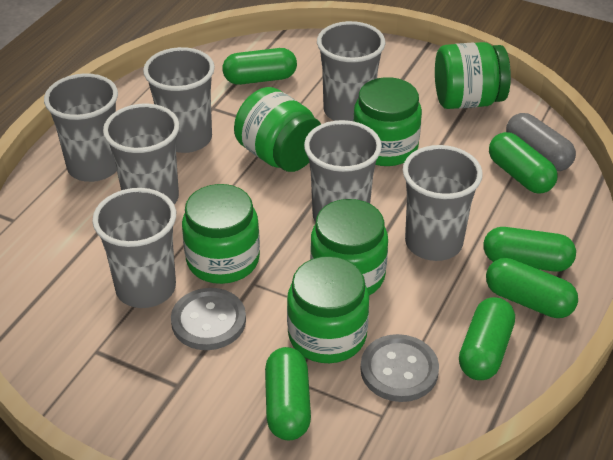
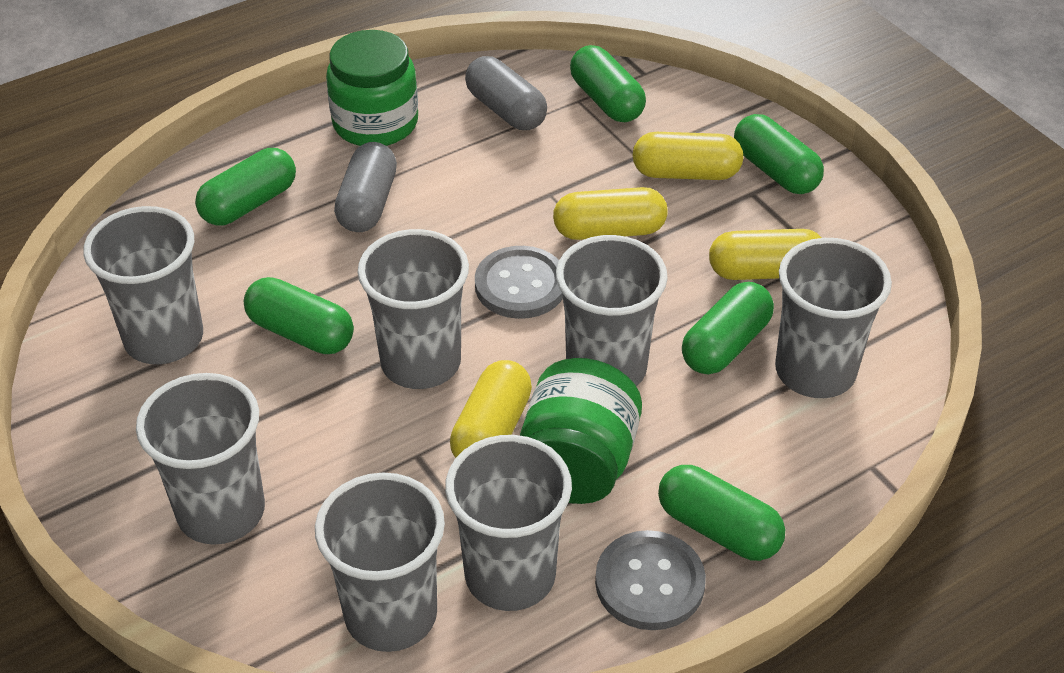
green jar: [182,184,260,284] [234,87,321,172] [287,256,369,363] [310,199,388,296] [353,77,422,166] [435,42,511,109] = 6 -> [326,30,418,146] [520,358,642,504] = 2
grey capsule: [506,113,576,171] = 1 -> [334,142,397,232] [465,56,547,130] = 2
yellow capsule: none = 0 -> [450,360,532,458] [553,187,668,240] [632,132,743,180] [709,229,822,280] = 4

